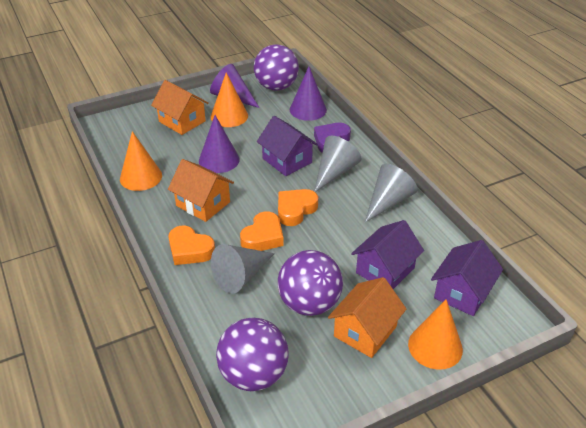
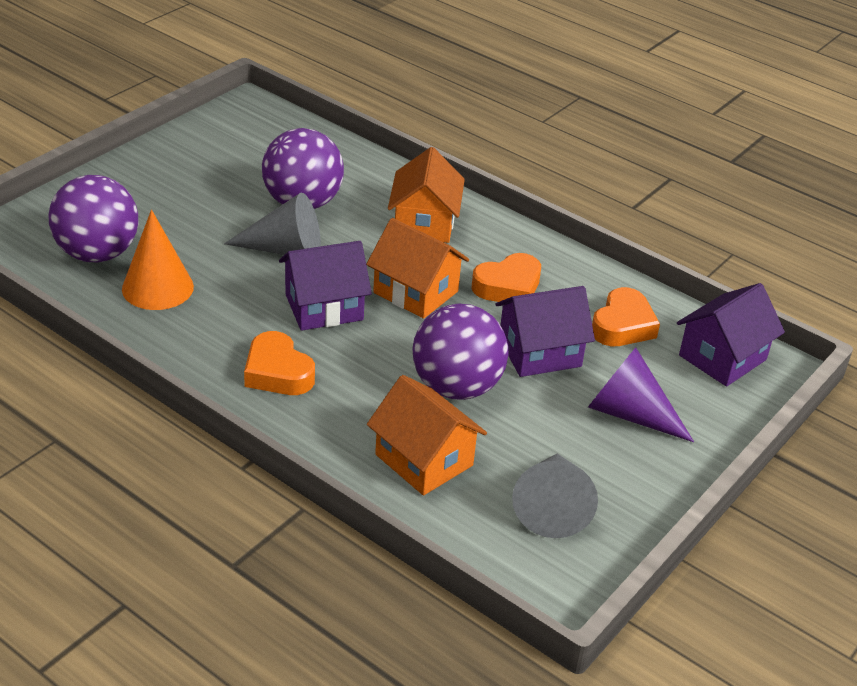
grey cone: [211,244,275,293] [314,136,362,192] [365,164,418,223] = 3 -> [224,193,321,255] [512,454,598,538] = 2
orange cone: [120,131,162,191] [211,73,248,127] [408,299,463,370] = 3 -> [122,210,194,310] = 1
purple cone: [199,115,239,173] [210,64,260,108] [290,66,327,121] = 3 -> [588,347,694,442] = 1
purple heart: [314,123,351,153] = 1 -> none = 0

